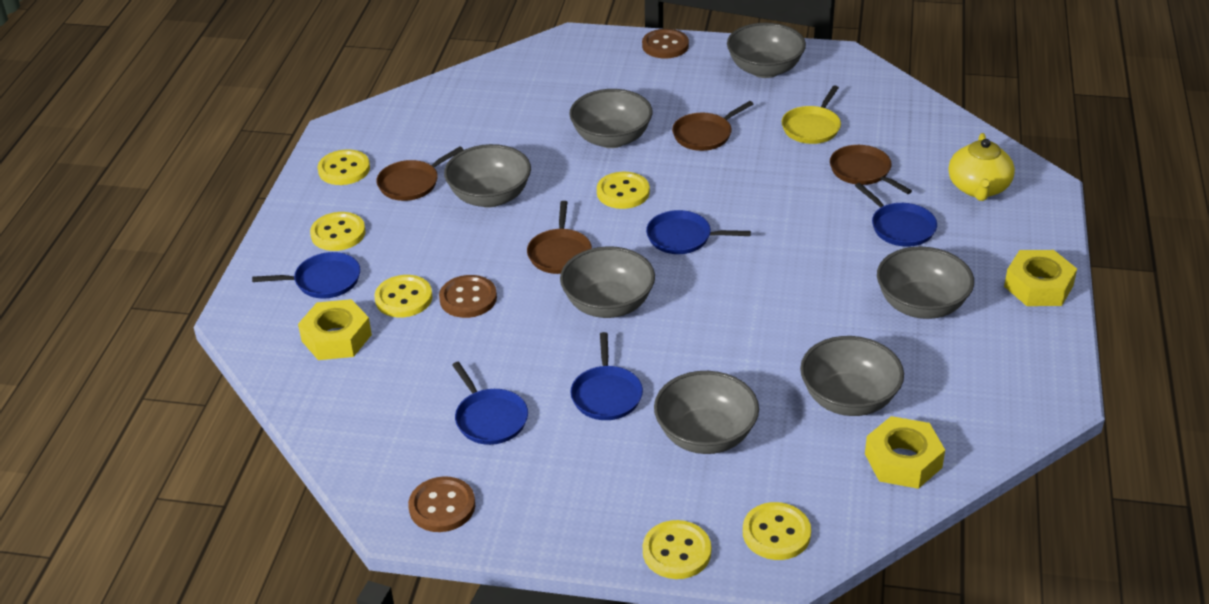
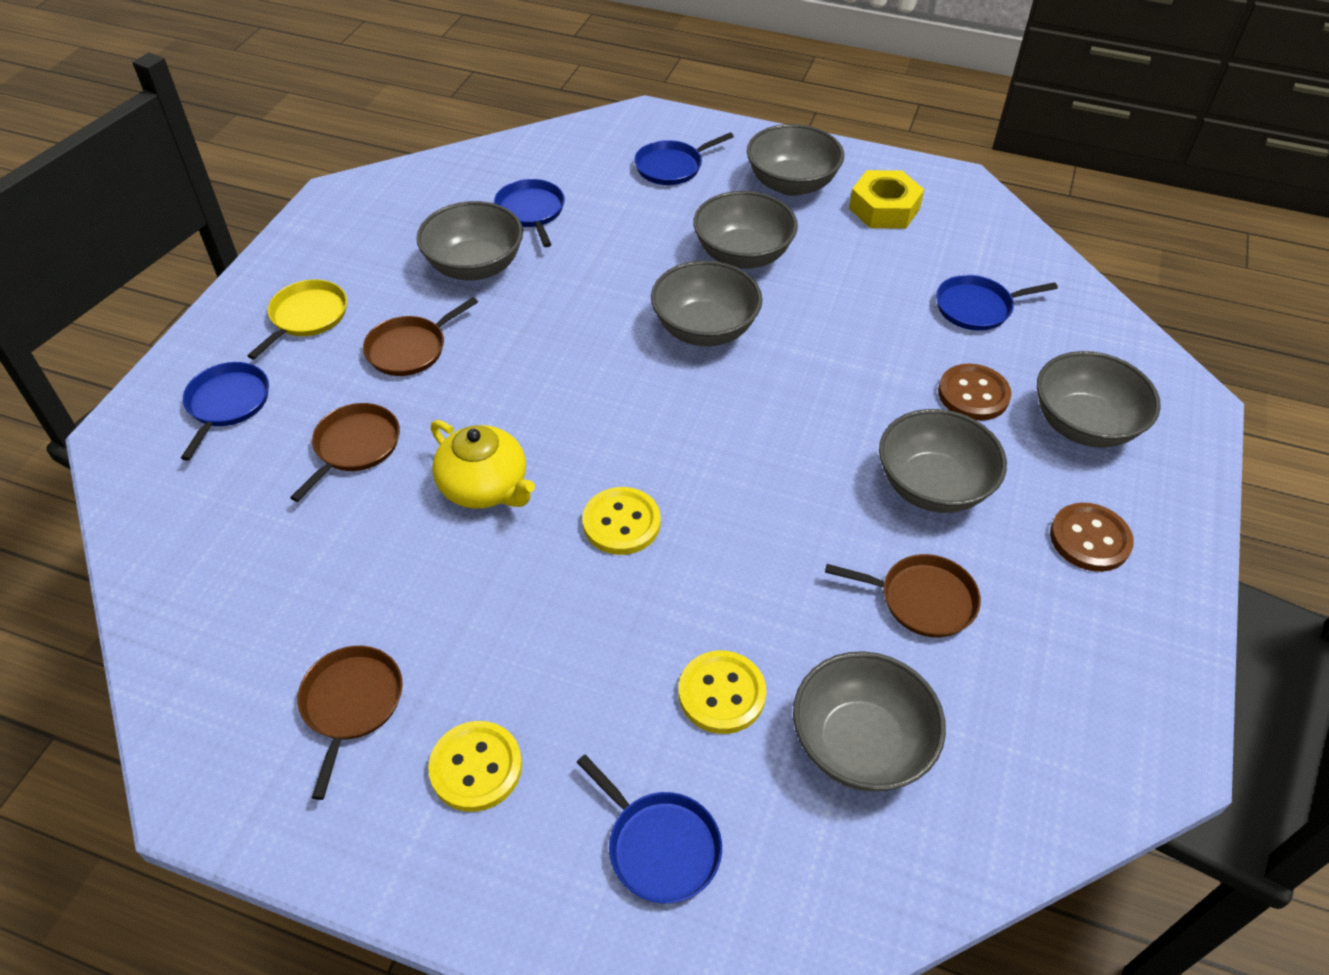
brown button: [408,476,475,532] [439,275,497,318] [642,29,689,59] = 3 -> [938,364,1011,421] [1050,503,1134,572] = 2
yellow button: [310,212,366,251] [318,149,370,185] [374,275,433,318] [597,172,650,209] [643,520,711,579] [743,502,811,560] = 6 -> [428,721,522,812] [583,487,660,555] [679,651,766,734] = 3
yellow nut: [298,299,372,360] [865,416,945,489] [1004,250,1077,306] = 3 -> [849,170,924,229] = 1

